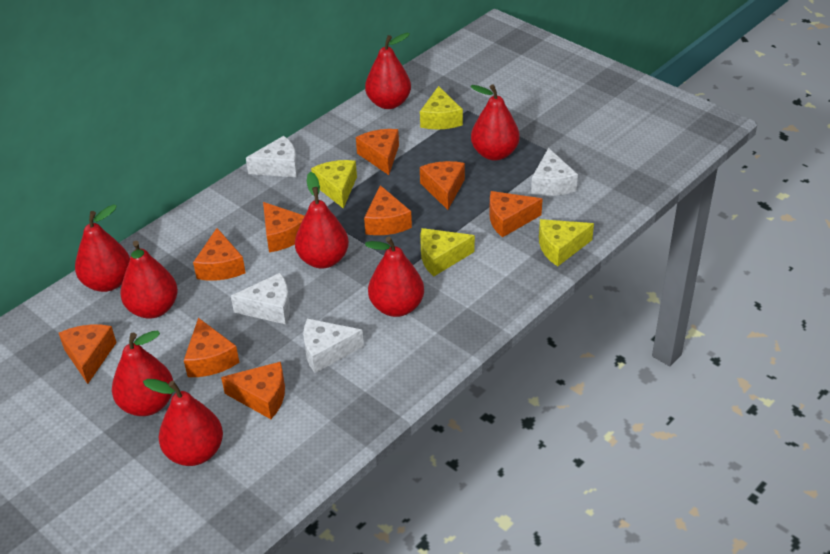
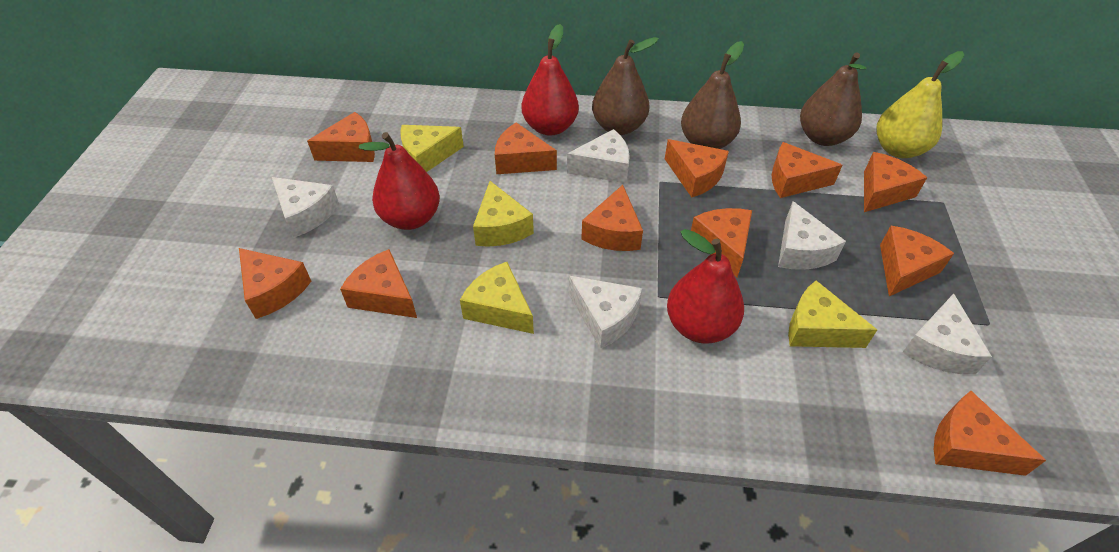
brown pear: none = 0 -> [592,37,659,135] [681,41,744,149] [800,52,866,146] = 3
orange cheese: [59,325,117,384] [184,318,239,377] [193,228,246,280] [221,362,285,419] [263,202,304,252] [356,129,399,175] [364,185,412,235] [420,161,465,210] [489,191,542,237] = 9 -> [239,248,311,319] [307,112,375,162] [340,249,417,318] [495,122,557,174] [581,185,643,251] [665,139,729,198] [691,208,752,277] [772,142,842,198] [864,152,927,212] [880,226,954,296] [934,391,1046,476] = 11
red pear: [75,204,130,292] [112,331,173,416] [120,241,178,319] [143,379,223,466] [295,172,349,268] [365,33,411,109] [365,236,424,317] [470,84,520,161] = 8 -> [359,132,440,230] [522,24,579,136] [667,229,744,344] = 3
white cheese: [231,273,290,324] [246,136,298,177] [303,319,364,373] [531,148,578,196] = 4 -> [272,177,339,238] [567,129,630,183] [569,276,642,349] [778,201,846,270] [902,294,992,374] = 5
yellow pear: none = 0 -> [877,51,964,158] = 1

